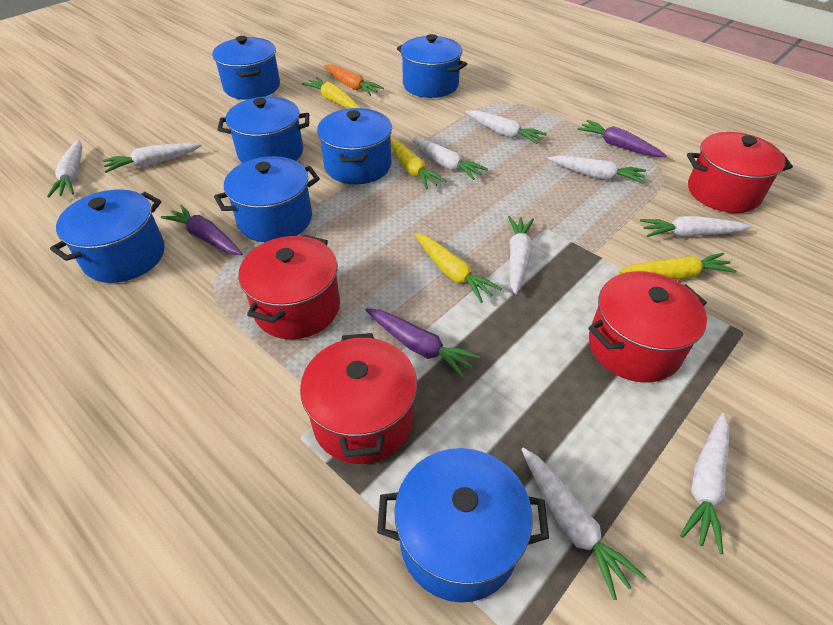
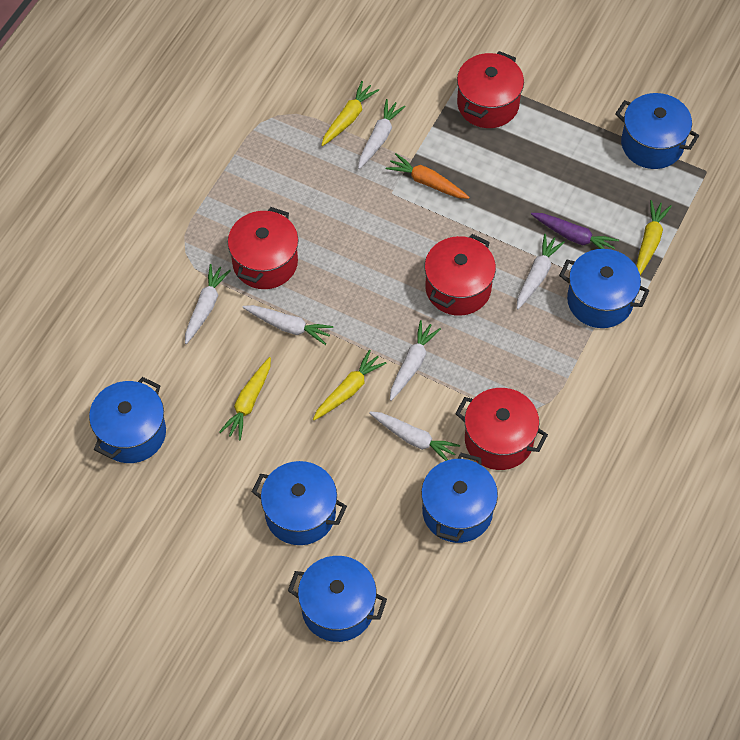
blue pot: [50,189,165,283] [212,36,280,100] [214,156,320,242] [217,96,309,163] [317,108,392,184] [377,448,549,603] [397,34,467,98] = 7 -> [89,377,166,463] [252,461,347,545] [288,556,387,642] [421,453,498,543] [559,249,649,328] [615,93,699,169] = 6
purple carrot: [161,204,242,255] [366,308,480,379] [577,120,667,157] = 3 -> [531,213,619,249] = 1
white carrot: [47,140,82,197] [103,143,202,173] [410,137,488,180] [465,110,547,144] [508,216,534,294] [521,447,646,600] [547,156,646,184] [640,216,751,237] [680,413,729,554] = 9 -> [185,264,231,344] [242,305,334,345] [358,99,406,169] [369,411,460,461] [390,320,441,401] [517,234,565,310] = 6

